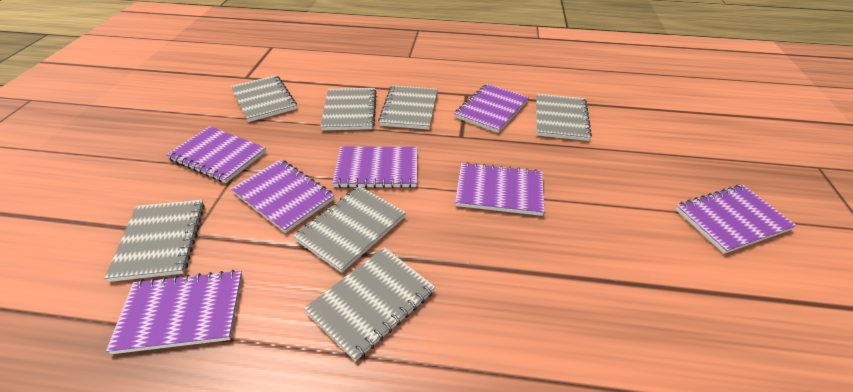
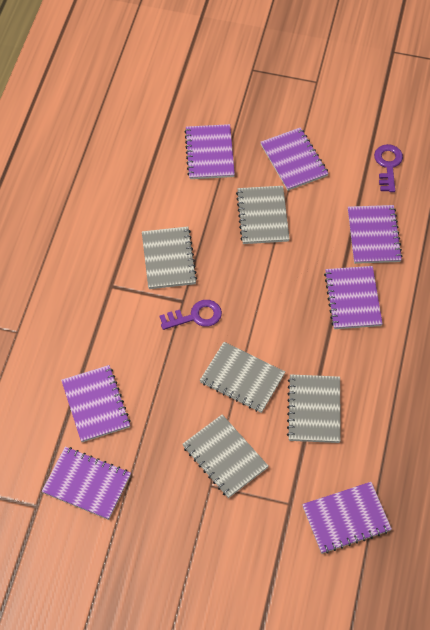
grey notebook: [105,200,205,282] [231,75,297,122] [293,186,406,273] [304,247,435,361] [320,88,377,130] [378,85,438,130] [536,94,592,141] = 7 -> [142,227,197,289] [182,414,268,498] [200,342,285,413] [236,186,290,244] [287,374,341,443] = 5
purple key: none = 0 -> [160,300,222,330] [374,144,403,192] = 2

